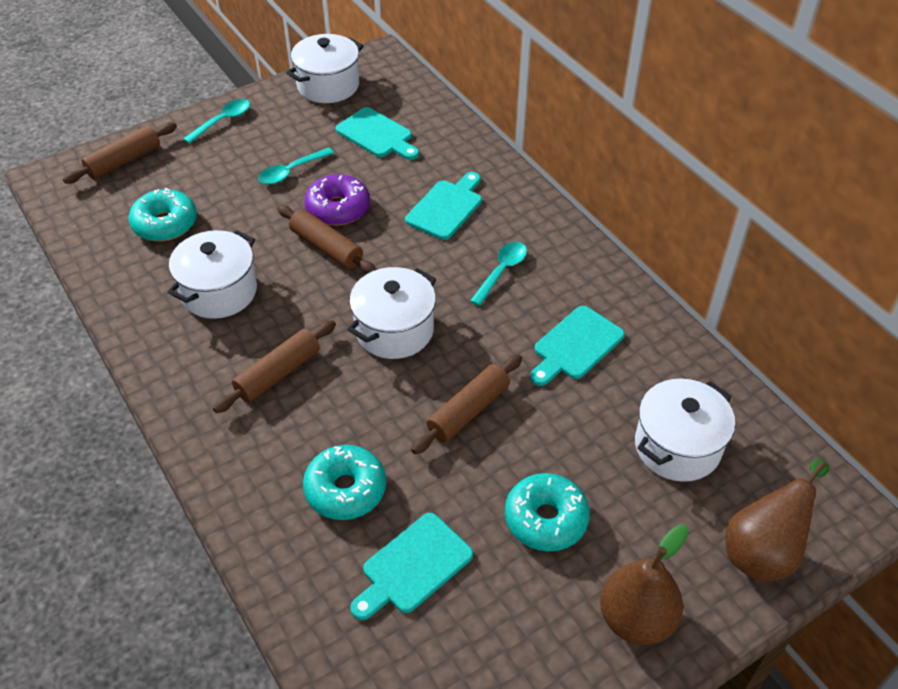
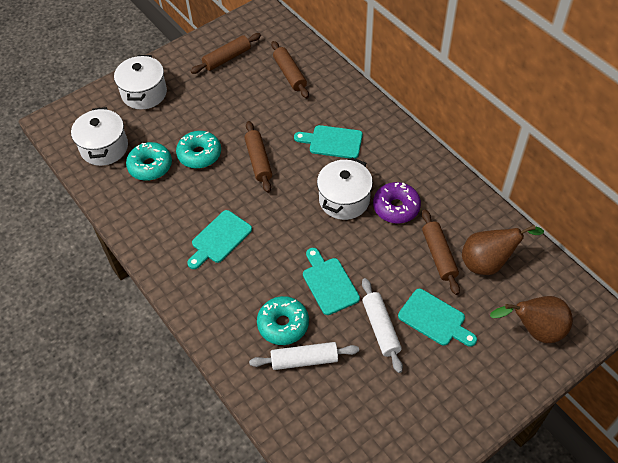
turquoise spoon: [183,99,250,144] [258,148,334,184] [470,242,527,306] = 3 -> none = 0
white pot: [168,230,257,319] [286,34,363,103] [348,267,436,359] [635,379,735,482] = 4 -> [71,107,128,166] [114,55,167,109] [317,158,373,220] = 3
white rolling pin: none = 0 -> [249,342,359,370] [362,278,403,373] = 2

